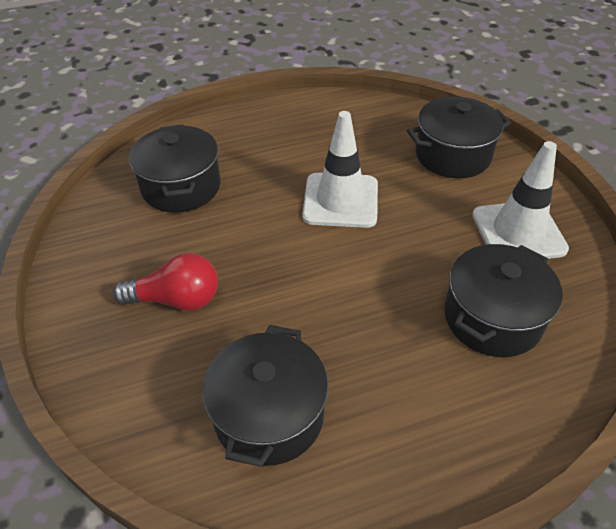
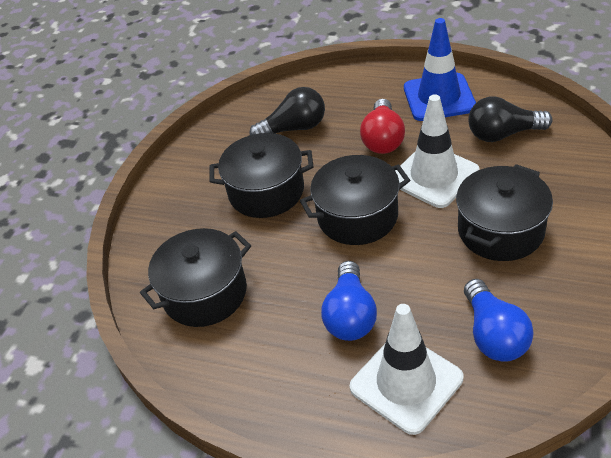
black light bulb: none = 0 -> [249,87,325,135] [468,96,552,142] = 2
blue light bulb: none = 0 -> [321,261,377,341] [464,279,534,362] = 2
blue traffic cone: none = 0 -> [404,18,476,121] = 1

